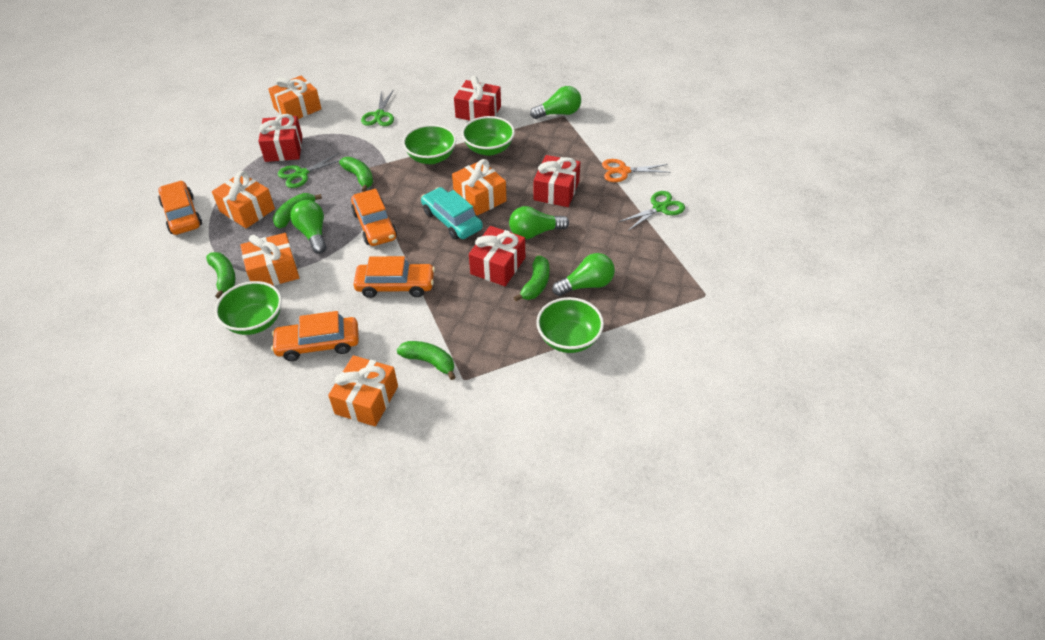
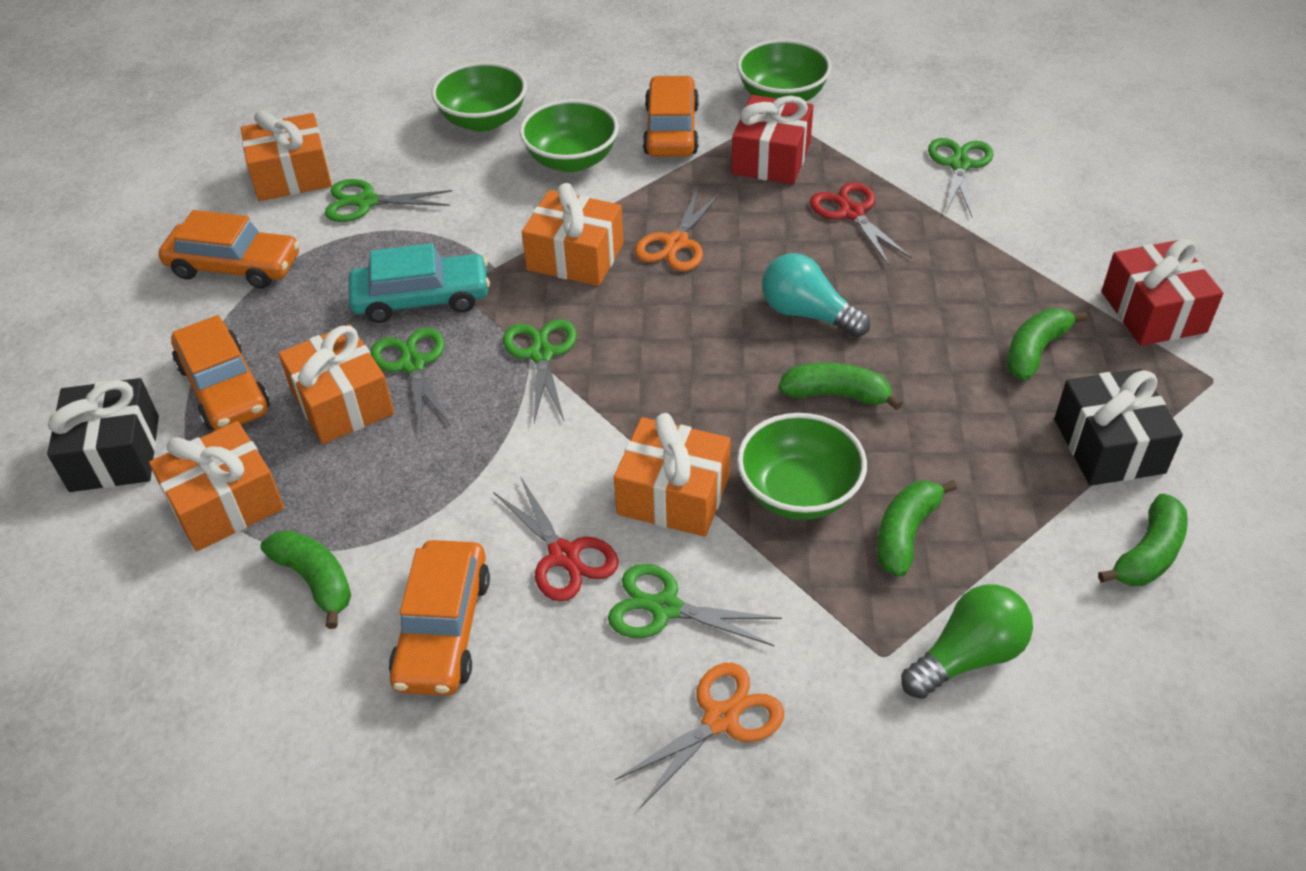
black gift: none = 0 -> [47,378,159,492] [1054,369,1183,486] = 2
green light bulb: [290,200,327,254] [509,206,569,239] [530,86,581,119] [552,253,615,296] = 4 -> [901,584,1033,699] = 1
green scissors: [278,153,340,188] [361,91,394,126] [618,191,685,231] = 3 -> [325,179,452,222] [371,328,451,431] [503,319,577,423] [608,564,782,646] [928,138,993,217] = 5
orange scissors: [602,159,671,182] = 1 -> [615,663,784,808] [635,188,722,271] = 2
red gift: [258,114,302,162] [454,76,501,121] [469,226,525,286] [534,155,580,207] = 4 -> [731,95,813,185] [1101,239,1223,346] = 2
red scissors: none = 0 -> [493,476,619,602] [810,182,912,265] = 2
turquoise light bulb: none = 0 -> [762,253,870,338] = 1

